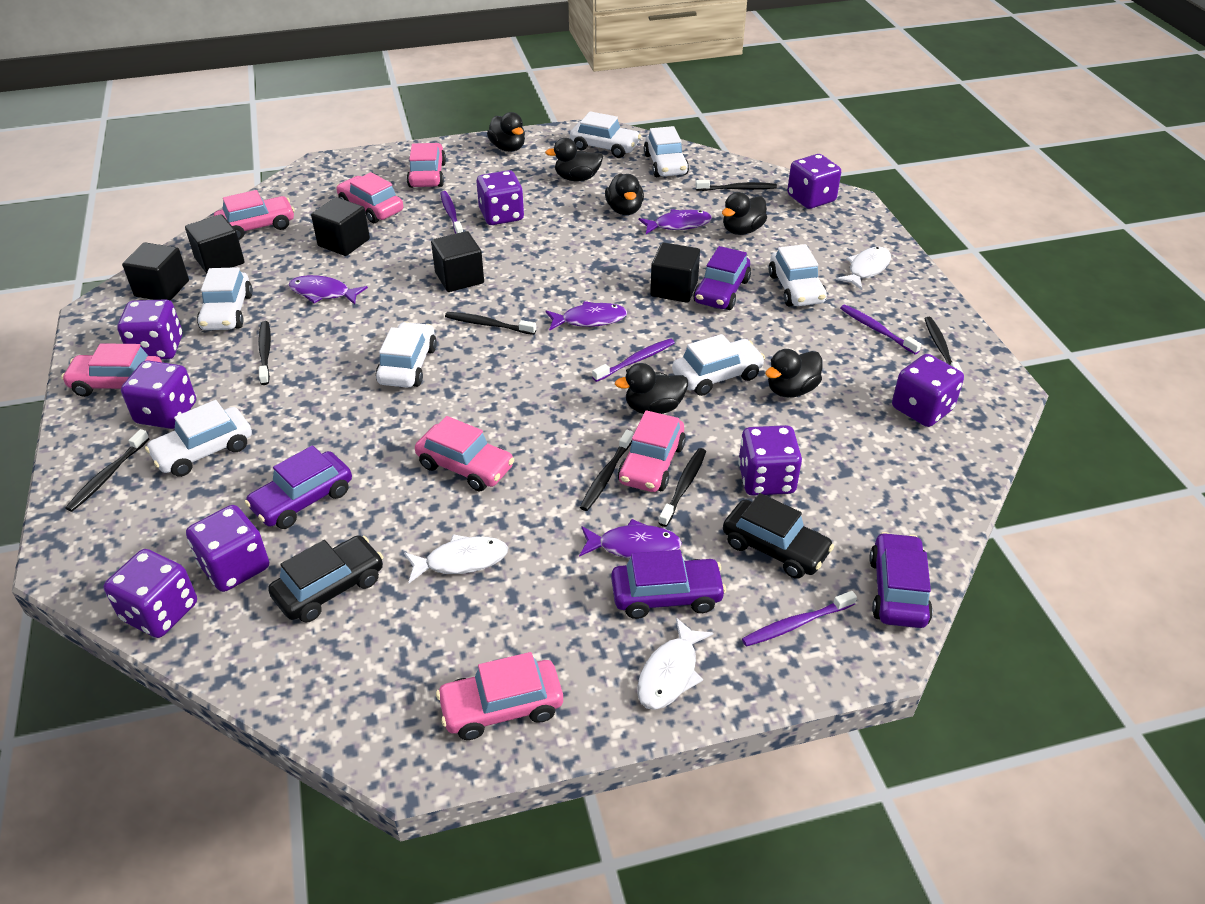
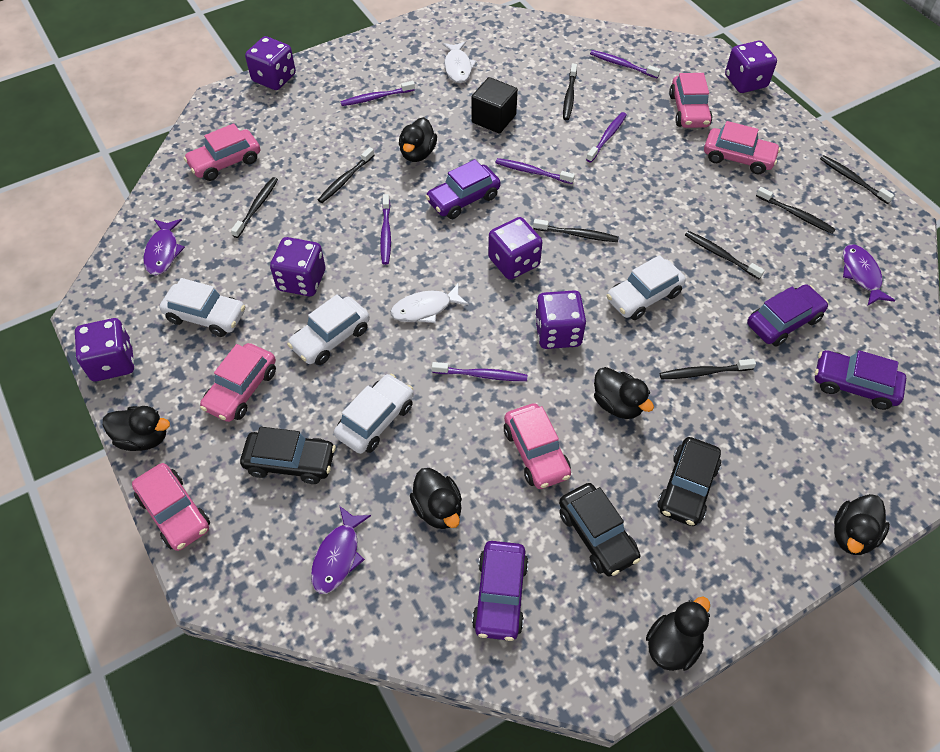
black car: [268,535,383,623] [723,493,834,579] = 2 -> [240,427,336,484] [559,483,641,577] [658,437,721,526] = 3
black cube: [122,242,189,301] [185,214,245,274] [311,197,370,256] [431,231,484,292] [650,242,700,303] = 5 -> [471,77,518,134] = 1
black toothbrush: [65,429,149,512] [258,321,271,385] [445,312,536,335] [580,430,633,511] [659,448,706,527] [695,180,777,191] [924,317,963,373] = 7 -> [231,177,278,238] [318,147,374,203] [533,219,619,242] [563,63,577,120] [660,359,756,379] [685,231,765,279] [756,187,836,234] [820,155,894,204] = 8
pink car: [61,343,162,397] [214,190,295,240] [336,172,403,223] [407,143,446,188] [415,416,514,491] [436,652,563,740] [618,410,686,492] = 7 -> [132,463,210,551] [184,123,260,181] [200,343,276,422] [504,403,571,489] [669,73,712,128] [704,121,781,174] = 6
purple dice: [103,549,197,638] [117,299,182,360] [121,360,196,429] [186,505,269,592] [477,170,524,225] [738,425,802,496] [787,154,841,209] [892,354,964,427] = 8 -> [75,318,134,381] [245,36,296,90] [270,237,325,296] [488,217,543,280] [535,290,586,349] [725,41,777,93] = 6
purple fish: [289,275,368,305] [546,301,627,331] [579,519,682,558] [639,209,712,234] = 4 -> [143,219,185,275] [311,506,371,594] [843,244,895,305] = 3
purple toothbrush: [440,191,463,234] [592,338,675,382] [742,591,857,647] [840,305,921,355] = 4 -> [340,81,415,106] [380,194,391,265] [432,362,527,381] [495,158,575,184] [586,112,627,162] [590,50,661,78] = 6
white car: [145,400,252,477] [197,267,253,330] [376,322,437,388] [570,111,641,158] [644,126,689,177] [672,334,765,396] [769,244,827,306] = 7 -> [160,278,245,337] [287,294,370,365] [334,374,414,454] [607,255,686,320] = 4
white fish: [404,534,508,583] [637,618,713,710] [836,247,891,290] = 3 -> [390,283,469,323] [443,42,477,83] = 2

